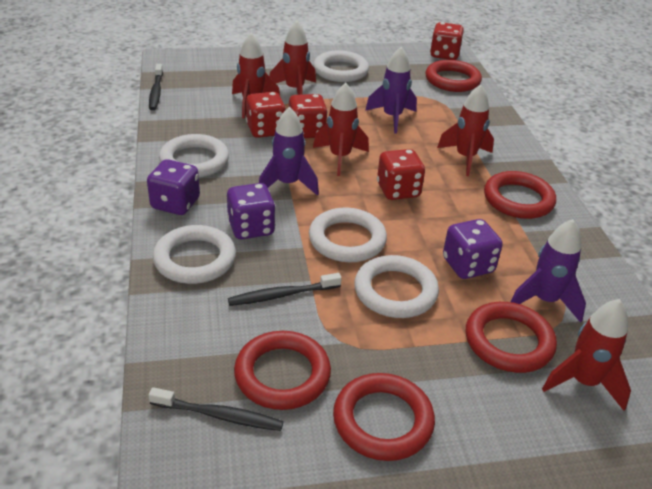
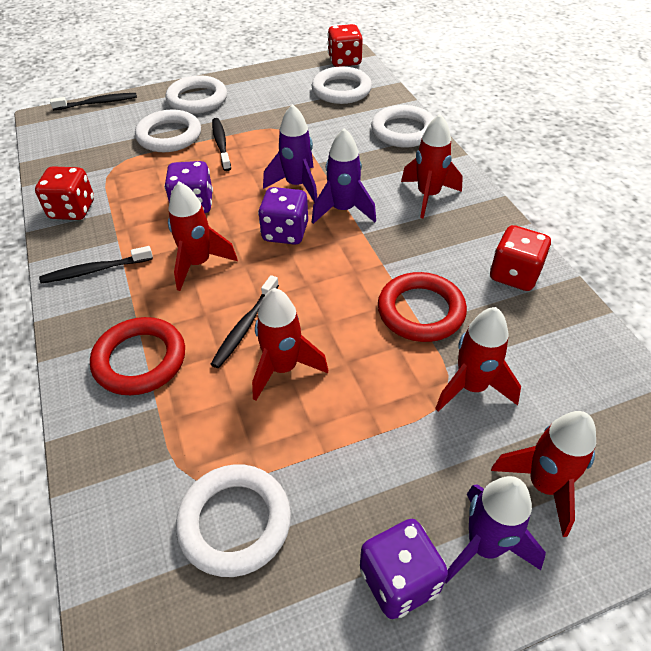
black toothbrush: [149,64,163,110] [149,387,284,431] [228,273,342,306] = 3 -> [39,246,153,284] [50,93,137,110] [211,275,279,368] [212,118,231,171] = 4
red dice: [246,92,286,138] [289,94,328,138] [377,149,425,200] [430,22,464,60] = 4 -> [35,166,94,220] [327,24,363,67] [490,225,551,291] = 3
red ring: [234,331,331,410] [333,373,435,461] [426,60,482,92] [466,302,557,373] [484,171,556,219] = 5 -> [90,317,185,395] [378,272,467,342] = 2

